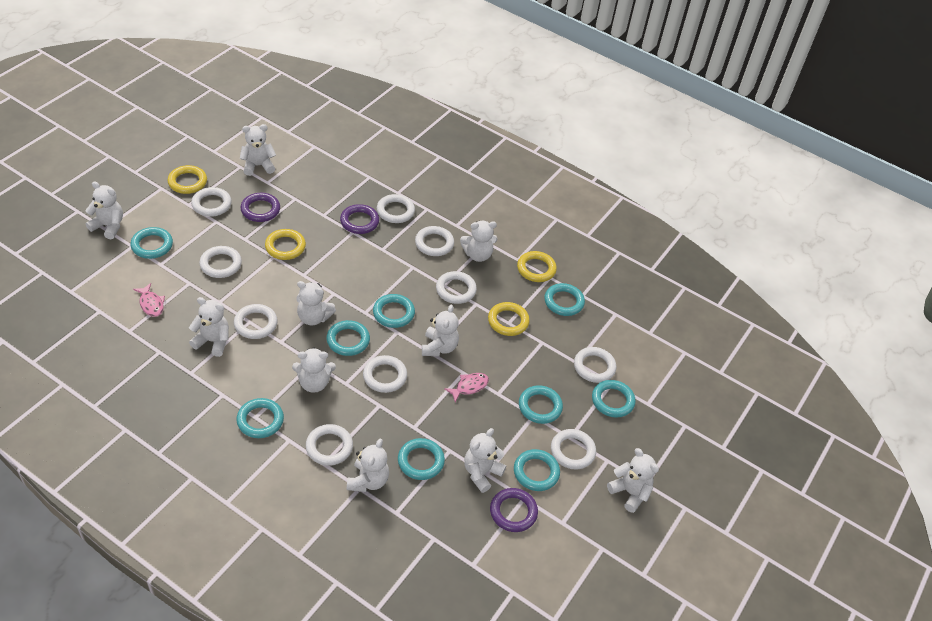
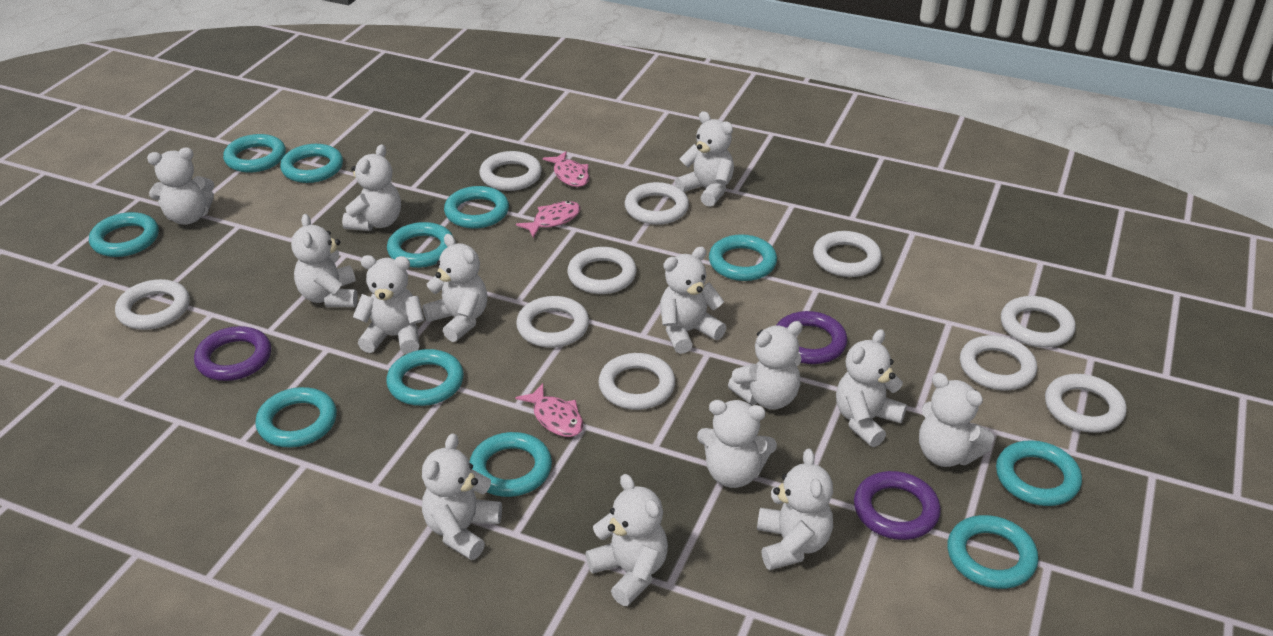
pink fish: [133,283,165,317] [444,373,489,402] = 2 -> [515,383,584,437] [516,201,580,238] [543,151,589,187] = 3
turquoise ring: [131,227,173,259] [237,398,284,438] [327,320,370,356] [373,294,415,328] [398,438,445,480] [514,449,560,491] [519,385,563,424] [544,283,585,316] [592,380,636,418] = 9 -> [89,212,159,257] [223,134,286,173] [255,387,337,447] [280,144,343,183] [386,349,464,406] [387,222,453,268] [444,186,509,229] [470,432,552,497] [709,234,777,281] [947,515,1038,589] [996,440,1082,506] = 11
white teddy bear: [85,181,123,239] [189,297,229,357] [240,124,276,176] [292,347,336,393] [296,281,336,325] [347,439,389,492] [422,305,459,356] [460,221,498,262] [464,428,506,493] [607,448,659,513] = 10 -> [147,147,214,225] [291,214,358,307] [342,144,401,231] [353,255,424,354] [422,433,502,560] [423,234,488,342] [586,474,668,606] [660,247,726,354] [675,111,734,207] [697,400,777,488] [728,321,803,410] [757,448,833,570] [836,329,907,447] [919,373,994,467] = 14
yellow ring: [167,165,207,194] [265,229,306,260] [488,302,530,336] [517,251,557,282] = 4 -> none = 0

